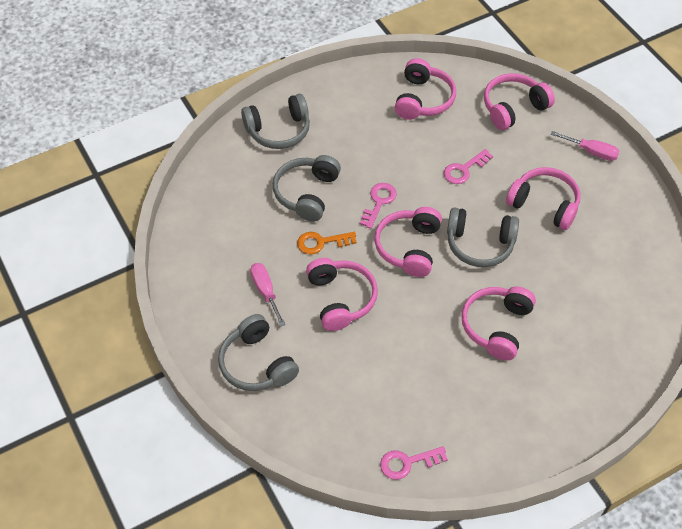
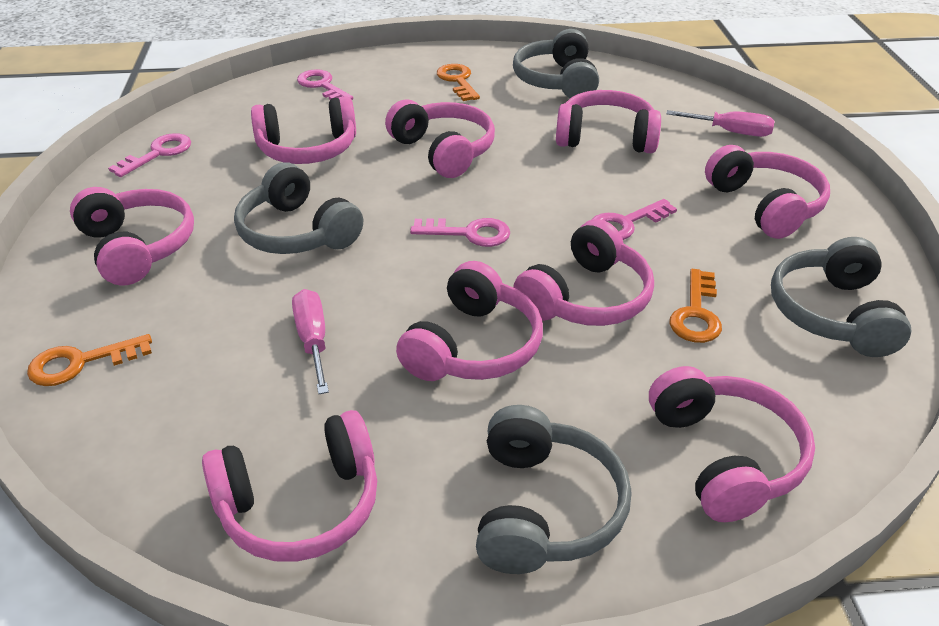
orange key: [297,232,357,255] = 1 -> [27,334,152,386] [437,64,480,101] [669,269,722,343] = 3
pink headphones: [306,258,378,331] [374,207,442,277] [395,58,456,120] [461,286,536,361] [484,73,555,130] [506,167,580,230] = 6 -> [70,187,194,286] [202,410,377,562] [251,96,356,164] [385,100,495,178] [396,261,543,381] [513,219,654,326] [556,90,661,153] [649,366,815,522] [705,145,830,239] = 9
pink key: [360,183,397,229] [380,446,448,480] [444,149,493,184] = 3 -> [108,133,191,177] [297,69,353,100] [410,218,510,247] [591,199,677,240] = 4

